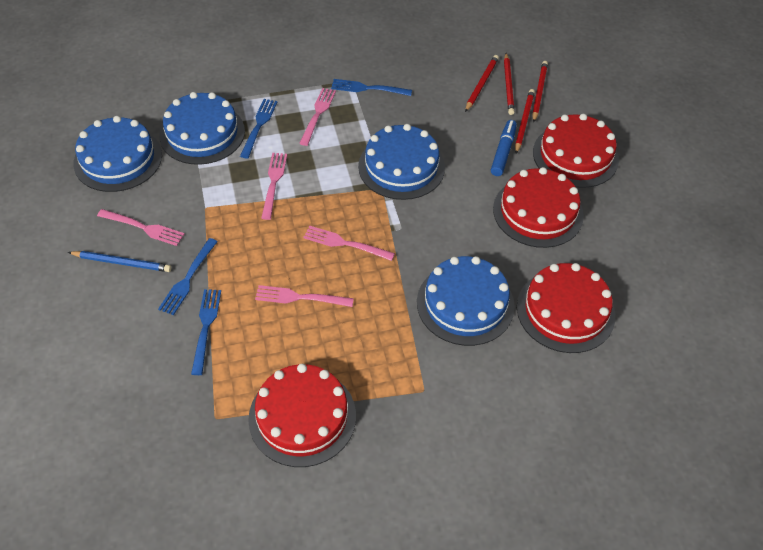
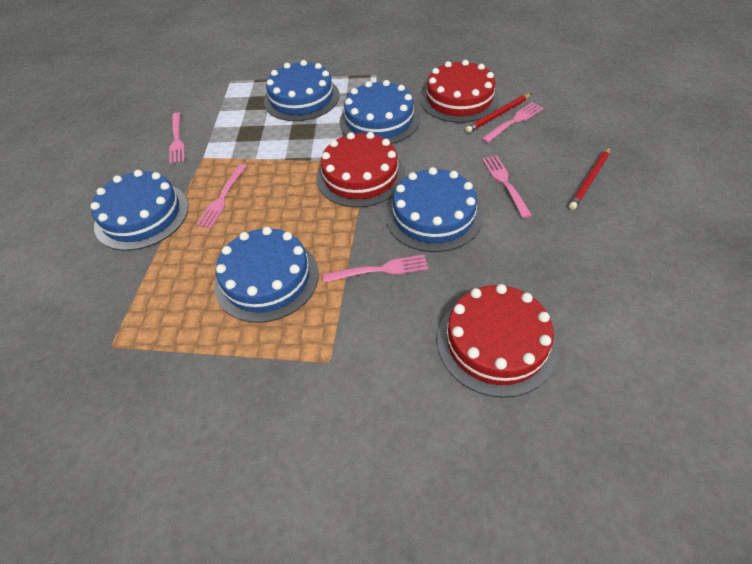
blue cake: [74,116,162,192] [160,92,245,165] [358,124,445,200] [417,256,515,346] = 4 -> [91,170,189,251] [214,227,319,323] [264,60,340,121] [339,80,420,144] [386,167,483,252] = 5
blue fork: [158,238,218,315] [191,289,221,375] [240,99,277,158] [331,79,412,96] = 4 -> none = 0
blue marker: [491,120,517,176] = 1 -> none = 0
blue pencil: [68,251,171,272] = 1 -> none = 0
red cake: [248,364,356,467] [493,167,584,248] [517,263,615,353] [533,114,619,188] = 4 -> [316,132,405,207] [421,60,500,123] [437,284,558,398] = 3
red pencil: [465,55,499,112] [504,53,515,115] [515,89,535,154] [532,61,548,122] = 4 -> [465,93,532,133] [569,147,610,210] = 2

